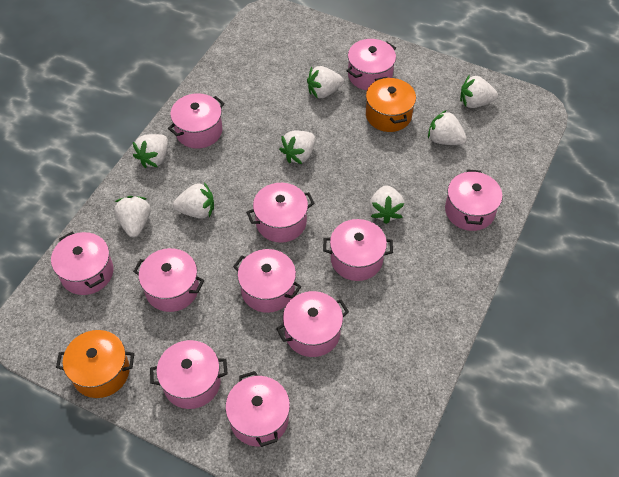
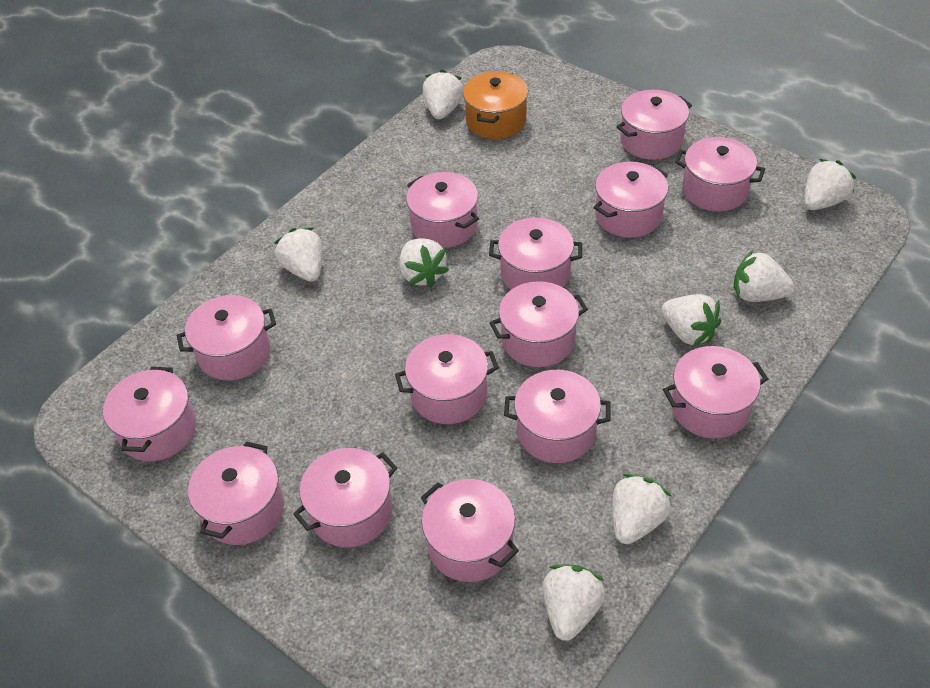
orange pot: [56,330,134,398] [366,77,416,132] = 2 -> [463,71,528,139] = 1
pink pot: [51,232,113,295] [133,248,204,312] [150,340,228,409] [168,93,225,149] [225,371,290,447] [233,249,301,313] [246,183,315,243] [276,291,349,357] [323,219,393,281] [347,39,396,90] [445,169,502,231] = 11 -> [103,367,196,461] [177,295,276,380] [188,441,284,545] [293,448,397,547] [395,334,499,424] [406,172,479,248] [421,479,519,582] [489,217,582,290] [490,281,588,367] [504,370,610,463] [593,162,668,238] [616,90,692,160] [663,346,768,438] [675,137,765,211] = 14

